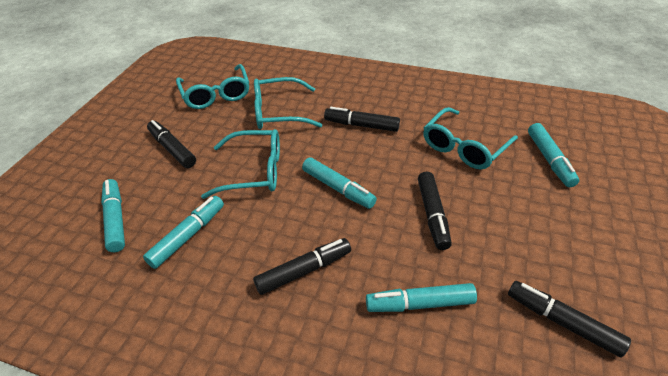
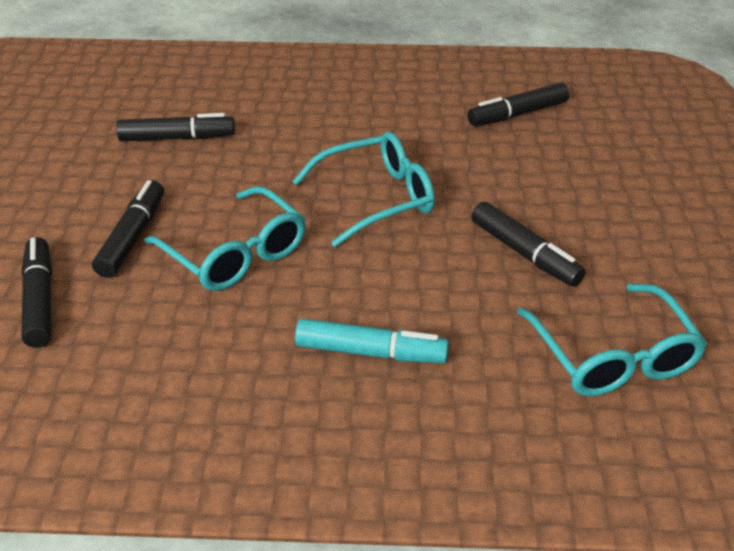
turquoise glasses: [176,64,249,109] [201,129,280,199] [254,77,322,129] [423,107,518,169] = 4 -> [145,186,306,291] [292,132,435,247] [517,284,707,396] = 3
turquoise marker: [101,179,125,252] [143,196,224,269] [302,157,377,209] [366,283,477,312] [528,123,579,187] = 5 -> [295,318,449,363] = 1

